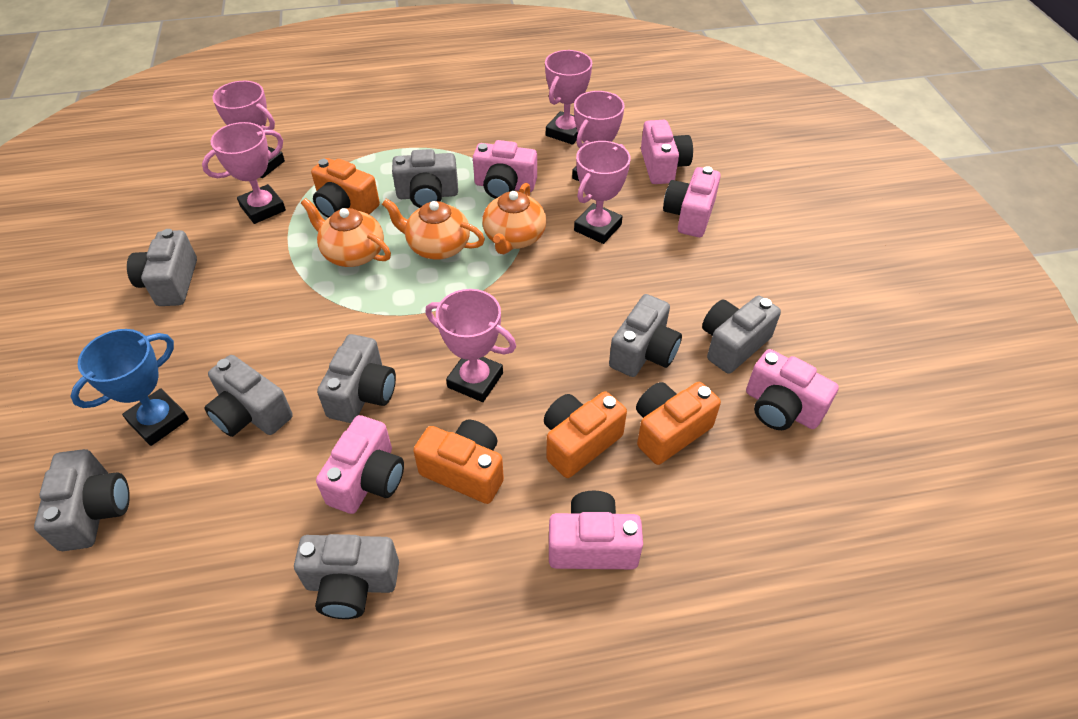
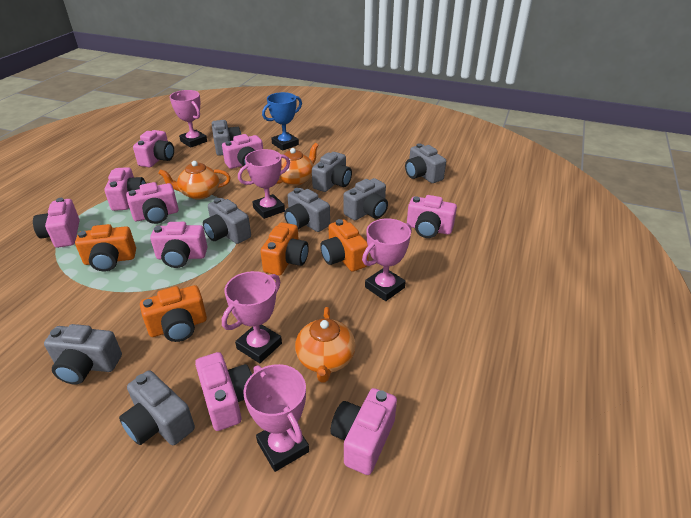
pink camera: [316,415,404,514] [473,140,537,199] [549,491,643,569] [641,120,693,184] [663,166,721,237] [746,349,839,430] = 6 -> [33,198,80,248] [104,167,146,211] [126,182,179,224] [133,130,174,168] [150,222,207,268] [195,352,252,431] [222,134,263,169] [330,388,397,475] [407,195,457,238] = 9
pink trophy: [202,122,286,224] [213,81,285,178] [425,289,516,402] [545,50,592,145] [572,91,625,181] [574,141,631,244] = 6 -> [170,90,207,148] [222,271,282,363] [238,149,290,219] [243,364,309,472] [362,218,412,301] = 5

